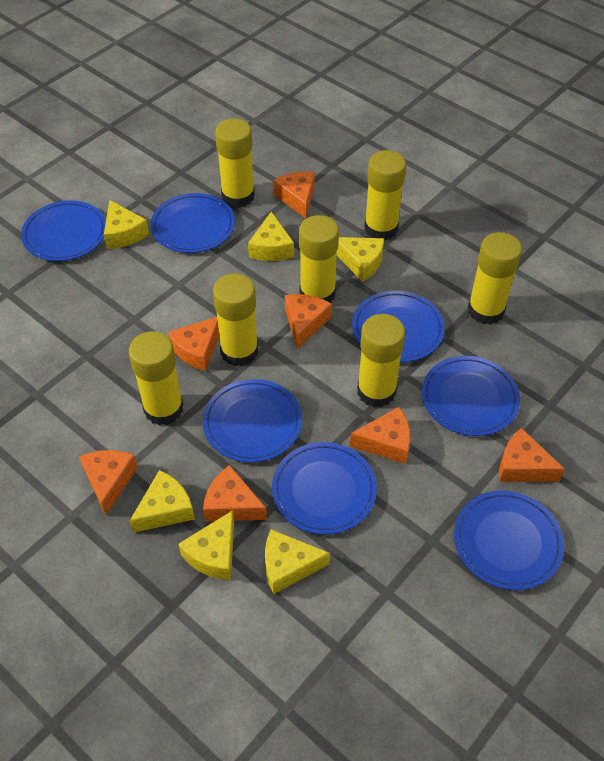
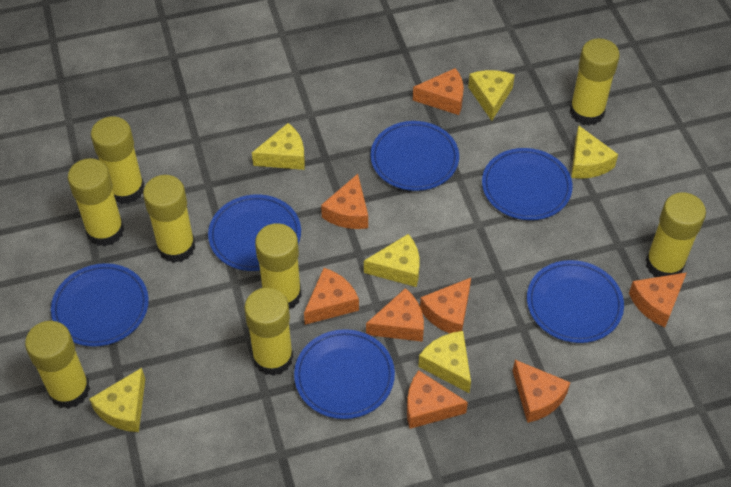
blue plate: [21,201,106,261] [151,193,235,253] [203,379,302,463] [272,442,377,535] [352,291,445,362] [422,356,520,436] [454,491,564,590] = 7 -> [51,263,149,347] [208,195,301,271] [294,329,395,419] [370,121,459,191] [482,148,573,220] [527,260,624,343] = 6
orange cheese: [79,450,138,515] [168,317,219,371] [203,465,267,521] [273,171,315,219] [285,294,332,349] [350,407,410,464] [499,428,565,482] = 7 -> [304,268,359,325] [321,174,368,229] [366,288,424,342] [407,370,468,429] [413,68,464,115] [420,278,471,333] [513,360,571,423] [629,272,687,327] = 8
yellow glue stick: [129,331,183,426] [213,273,258,366] [215,118,255,208] [299,215,339,303] [357,314,405,407] [364,150,406,240] [468,232,522,325] = 7 -> [25,321,90,409] [68,158,124,246] [91,116,145,204] [143,175,195,263] [244,288,293,376] [255,223,302,309] [569,38,620,126] [646,193,706,277] = 8

